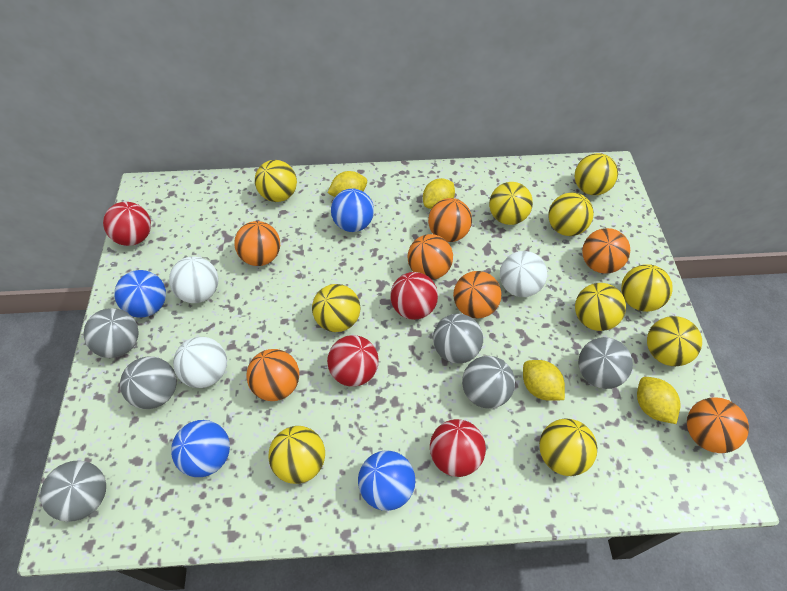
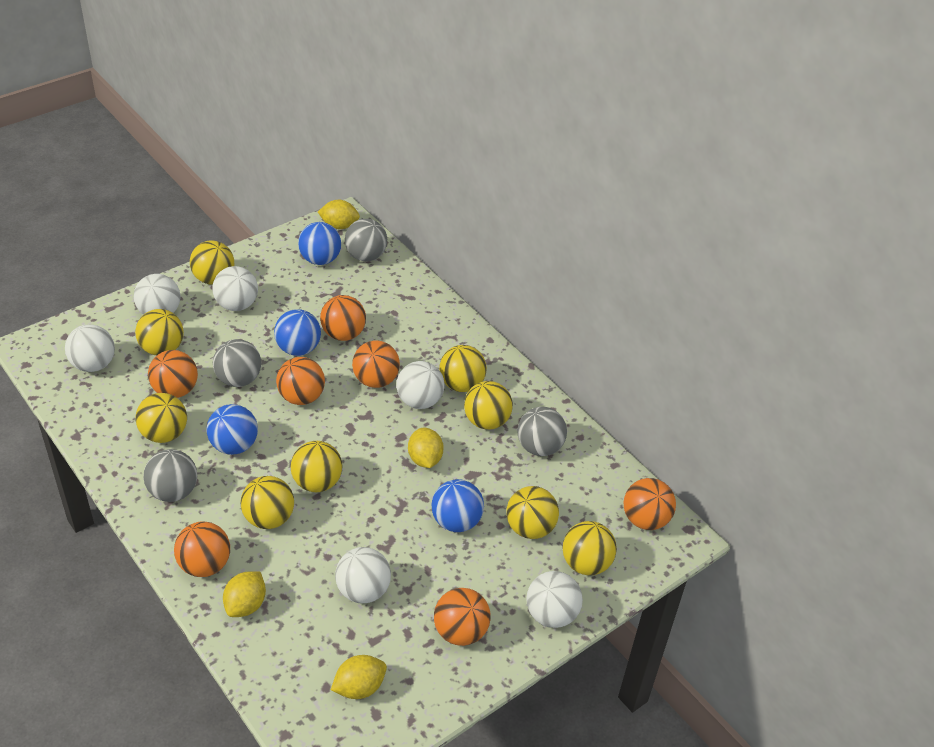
grey ball: [40,460,106,522] [83,308,139,358] [120,356,177,409] [433,313,483,364] [462,356,515,409] [578,337,633,389] = 6 -> [143,449,197,502] [213,339,261,387] [345,219,387,261] [518,407,567,456] = 4
red ball: [103,202,151,246] [327,335,379,387] [390,272,438,320] [430,419,486,477] = 4 -> none = 0
white ball: [169,257,219,303] [173,337,227,388] [500,251,547,297] = 3 -> [65,324,115,372] [134,274,181,315] [212,266,258,311] [335,547,391,603] [396,361,445,409] [526,571,583,628] = 6
yellow ball: [255,160,297,202] [268,426,325,484] [312,284,360,332] [489,182,533,225] [539,419,597,476] [548,192,594,236] [575,153,618,195] [575,283,626,331] [621,264,673,312] [647,316,702,366] = 10 -> [135,309,184,355] [136,393,187,443] [190,240,234,285] [241,476,294,529] [290,441,342,492] [439,345,487,392] [464,381,513,430] [506,486,559,539] [562,521,617,576] = 9

